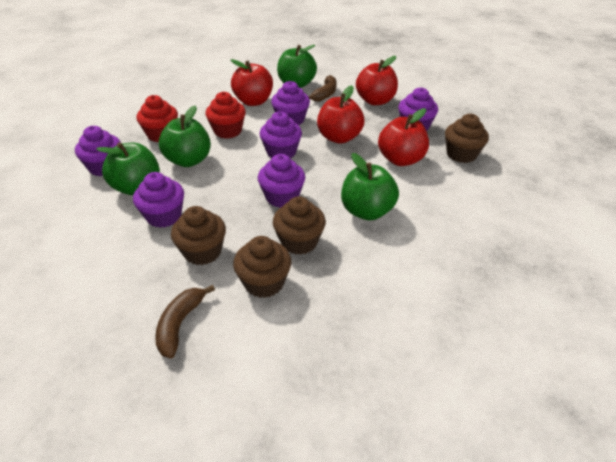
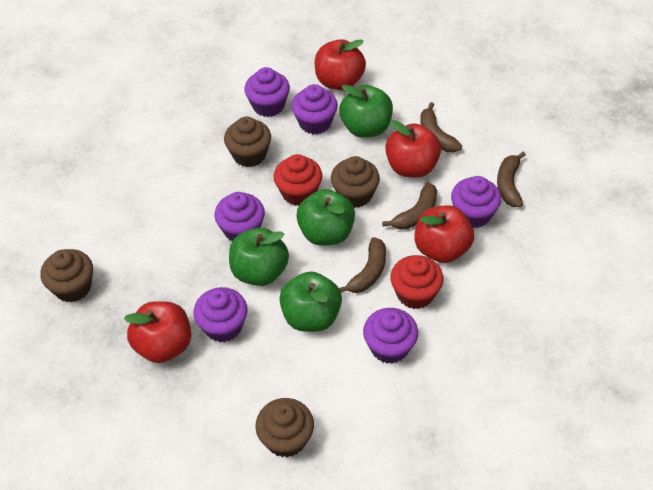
brown banana: [155,285,215,358] [309,75,337,102] = 2 -> [339,237,386,293] [382,182,437,230] [420,102,462,152] [497,152,526,207] = 4

